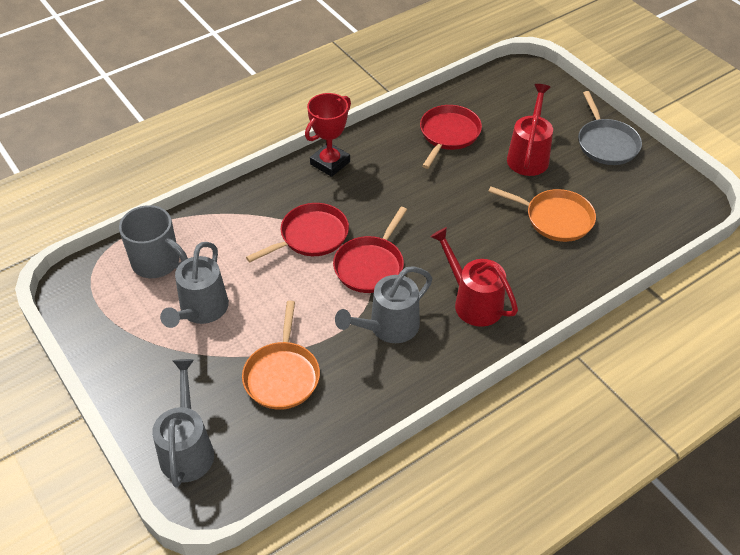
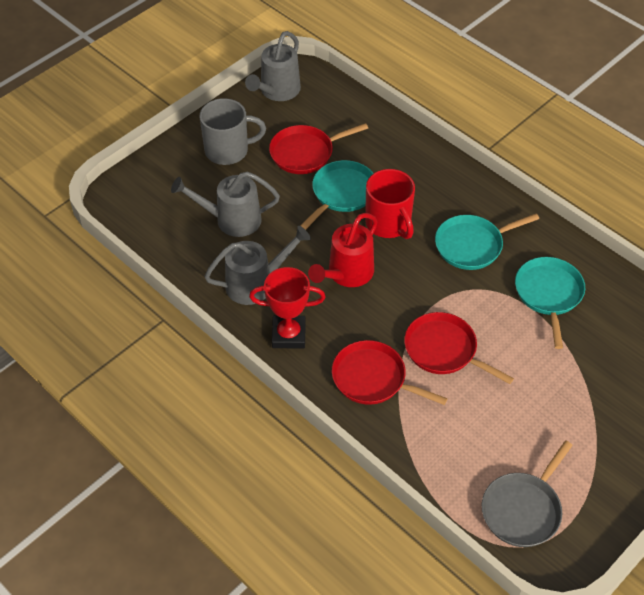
orange pan: [242,301,320,410] [488,186,596,242] = 2 -> none = 0
red mug: none = 0 -> [365,169,415,239] = 1
red watering can: [430,227,518,327] [507,84,553,176] = 2 -> [308,213,378,287] = 1
turquoise pan: none = 0 -> [301,160,374,230] [435,214,539,270] [515,257,585,349] = 3

